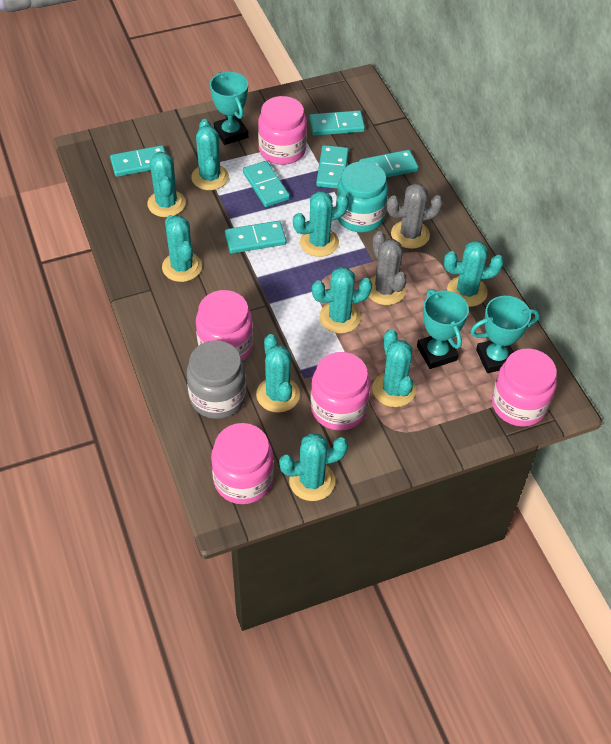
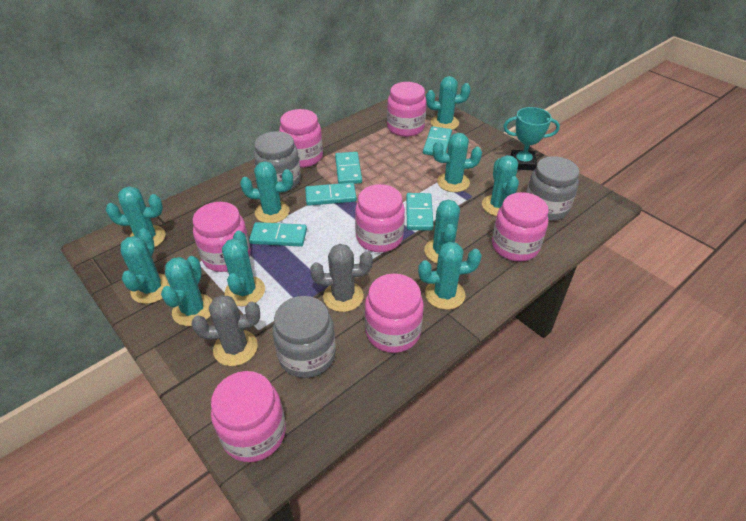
grey jar: [187,341,246,419] = 1 -> [254,131,301,193] [273,296,336,378] [526,156,579,221] = 3
pink jar: [196,290,253,361] [211,423,274,504] [258,96,307,165] [311,352,371,431] [492,349,557,427] = 5 -> [193,202,251,272] [211,371,286,462] [279,109,323,168] [355,184,405,252] [365,274,424,353] [387,82,427,137] [492,192,549,261] = 7
turquoise cactus: [147,152,186,217] [162,215,202,282] [191,119,229,190] [256,334,300,413] [279,433,348,501] [293,191,349,257] [312,267,372,333] [372,329,416,407] [444,240,504,307] = 9 -> [106,187,166,248] [121,228,170,304] [161,256,212,326] [222,231,265,306] [240,161,293,223] [418,242,482,310] [424,200,460,263] [426,76,471,130] [433,133,482,192] [482,155,519,216] = 10
turquoise domino: [110,145,165,177] [225,221,286,254] [243,161,290,207] [309,110,365,136] [316,145,349,188] [359,150,418,178] = 6 -> [249,222,307,247] [305,183,357,206] [335,152,362,184] [406,193,434,231] [423,126,452,156] = 5
turquoise jar: [336,161,388,233] = 1 -> none = 0
turquoise trophy: [210,72,248,145] [417,289,469,369] [471,296,540,373] = 3 -> [503,107,560,171] = 1

